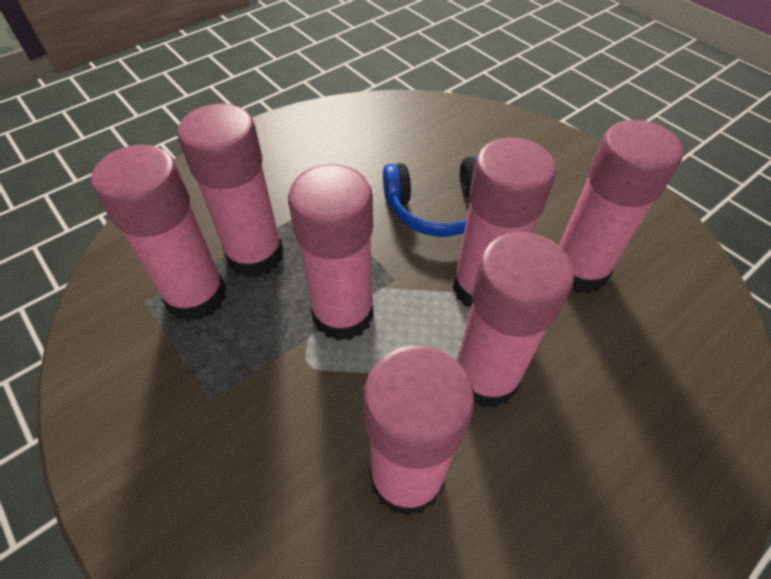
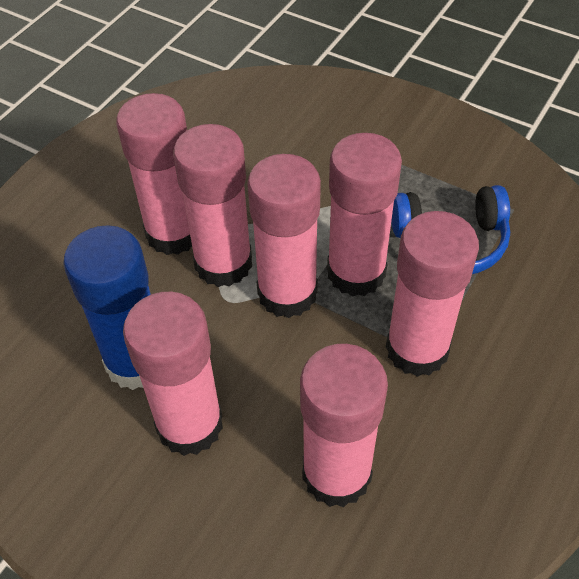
blue glue stick: none = 0 -> [63,225,151,390] = 1

